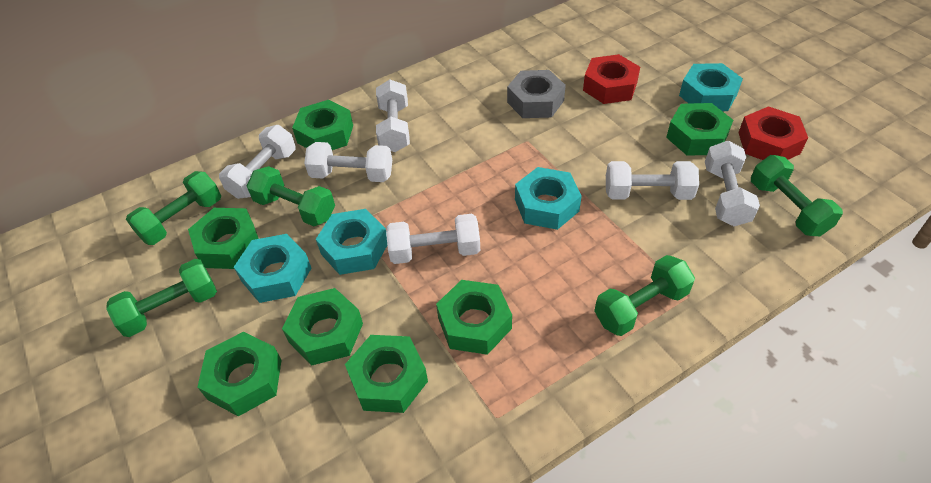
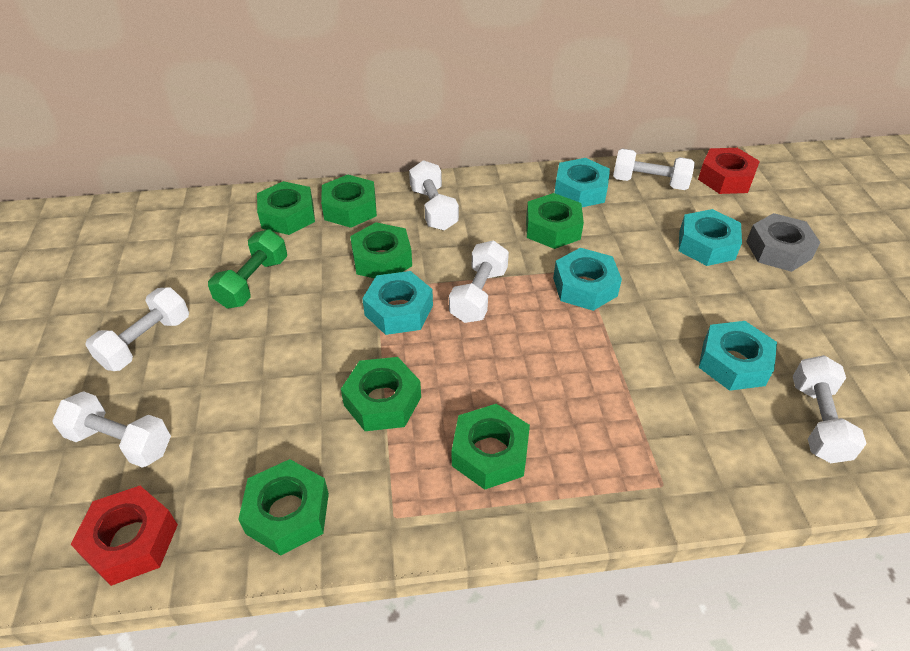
green dumbbell: [106,259,217,337] [126,171,221,245] [247,166,335,226] [594,255,695,336] [751,155,843,236] = 5 -> [208,229,287,309] = 1
turquoise nut: [234,234,311,303] [316,209,387,275] [515,167,582,230] [679,63,743,111] = 4 -> [362,271,433,335] [553,248,622,311] [554,158,610,207] [679,209,742,266] [699,321,777,391] = 5

